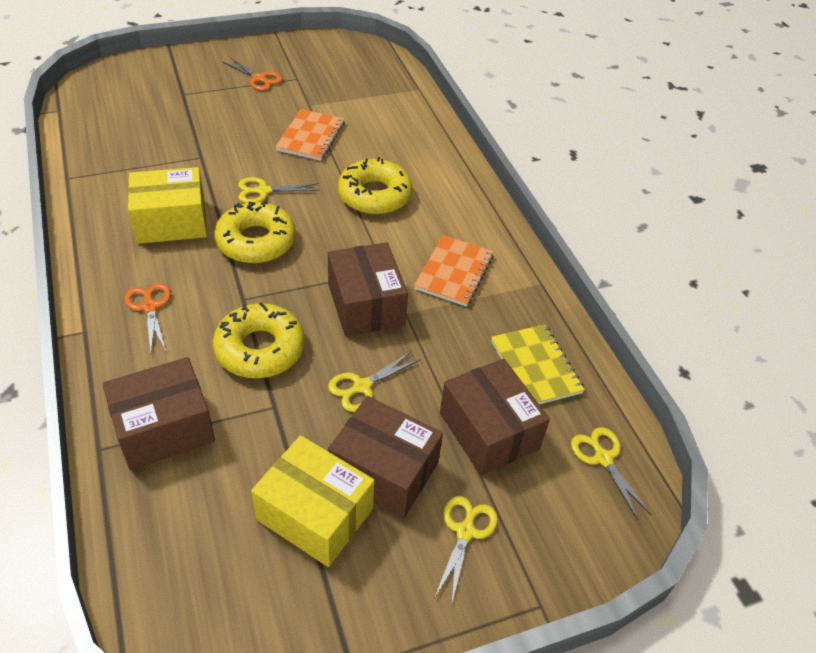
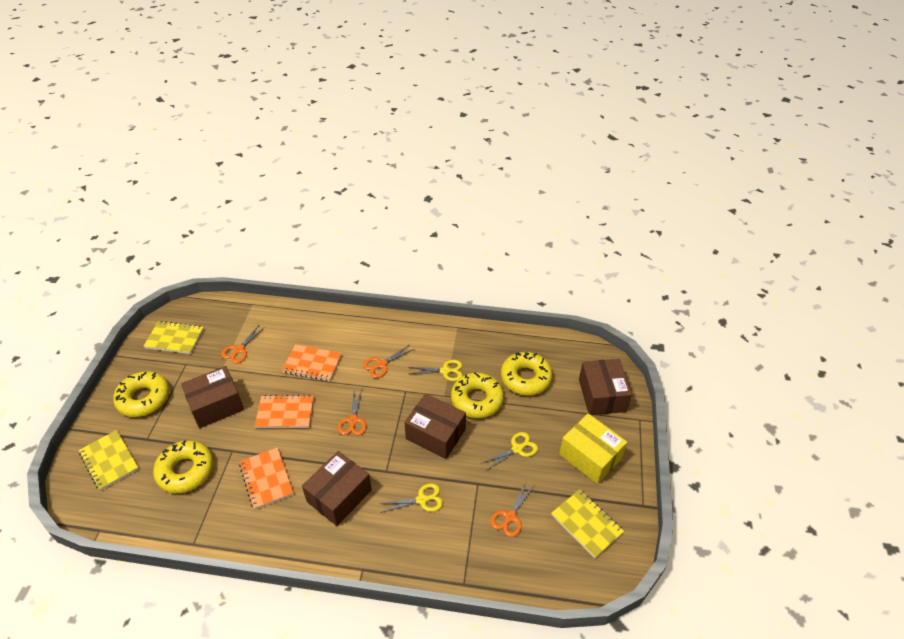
orange notebook: [275,109,345,161] [414,235,494,307] = 2 -> [239,447,294,510] [255,395,314,428] [282,344,342,381] = 3
orange scissors: [124,283,171,352] [223,57,282,91] = 2 -> [221,325,265,364] [338,390,366,435] [363,345,414,378] [490,482,534,537] = 4
yellow box: [128,167,207,244] [251,435,375,567] = 2 -> [559,413,627,484] = 1
yellow donut: [213,302,305,378] [214,201,296,263] [338,157,412,215] = 3 -> [113,371,169,417] [153,440,213,493] [451,373,504,418] [501,352,552,395] = 4
yellow notebook: [491,324,585,404] = 1 -> [79,430,139,491] [143,321,204,354] [551,489,624,558] = 3
yellow scissors: [238,177,319,203] [328,351,421,412] [435,496,498,605] [571,427,651,520] = 4 -> [378,483,443,513] [409,360,462,381] [481,432,538,471] = 3

